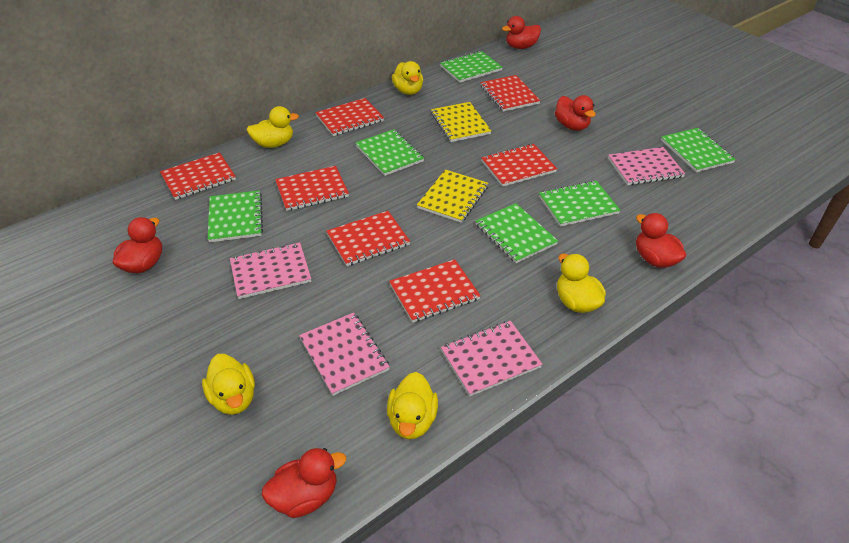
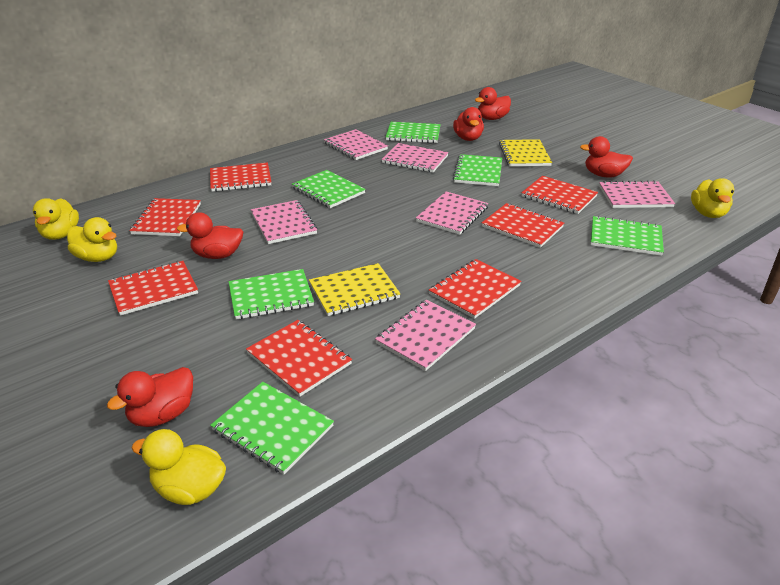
pink notebook: [230,242,311,299] [299,313,390,396] [441,321,543,396] [608,147,685,185] = 4 -> [251,200,318,244] [324,129,388,160] [375,300,476,371] [381,143,449,172] [416,191,489,235] [599,180,675,208] = 6
yellow duck: [202,354,255,415] [247,106,299,148] [387,372,438,439] [392,61,423,95] [557,254,606,313] = 5 -> [33,198,79,240] [67,217,117,262] [132,429,226,505] [691,178,734,218] = 4

